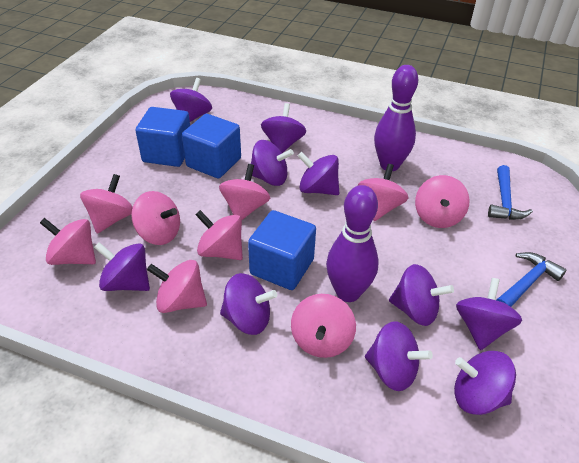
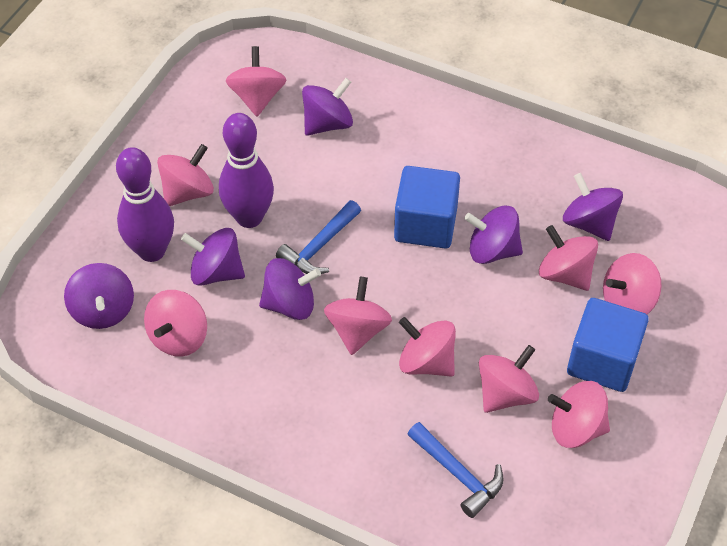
blue cube: [136,107,190,167] [182,114,241,178] [248,210,316,290] = 3 -> [394,166,460,249] [567,298,649,392] = 2
purple spinning top: [94,242,150,291] [170,78,212,122] [220,273,277,335] [251,140,294,186] [261,103,306,153] [298,152,339,195] [365,321,433,391] [389,264,454,326] [454,351,516,415] [456,278,522,350] = 10 -> [64,263,134,329] [181,228,245,286] [259,258,321,320] [302,78,353,136] [464,206,523,264] [563,173,623,241] = 6

